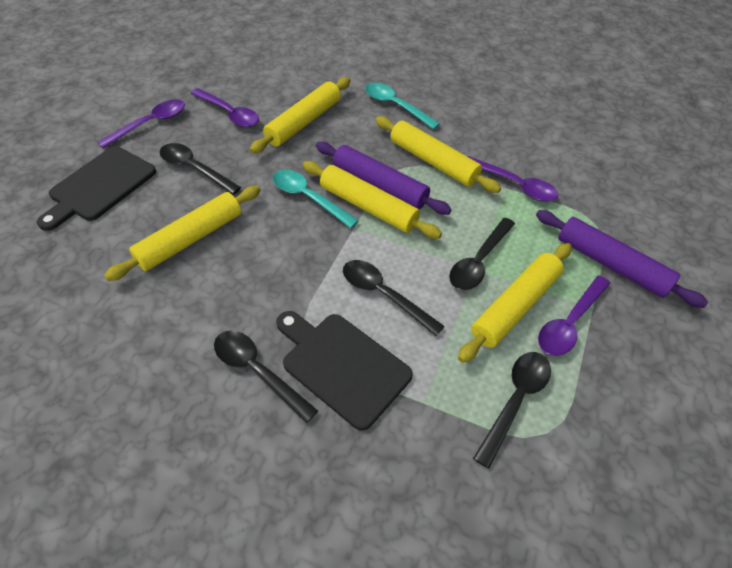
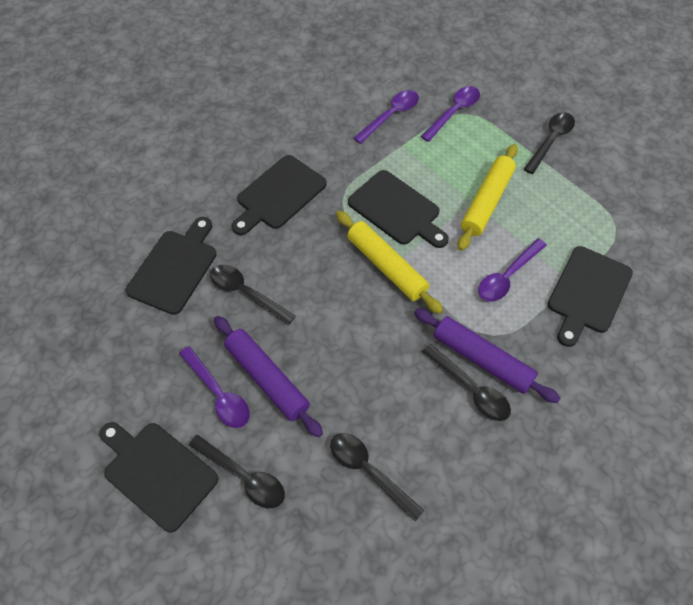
black cutting board: [37,146,156,231] [276,311,413,431] = 2 -> [100,422,218,533] [126,217,217,315] [232,155,327,235] [348,170,449,248] [548,246,633,347] = 5
turquoise spoon: [273,170,359,228] [365,82,440,129] = 2 -> none = 0
yellow rolling pin: [104,186,261,281] [250,77,351,154] [303,161,442,239] [375,116,501,193] [458,243,572,363] = 5 -> [336,211,443,314] [458,144,518,251] = 2

